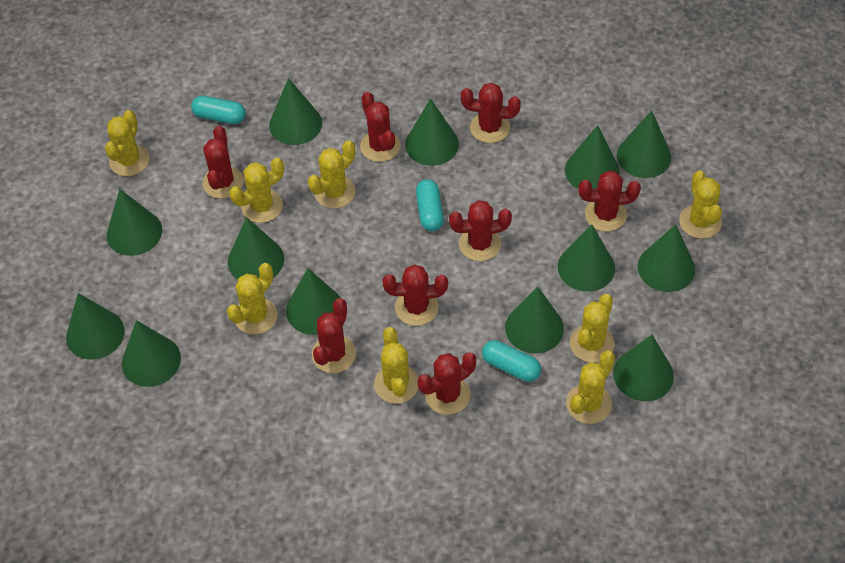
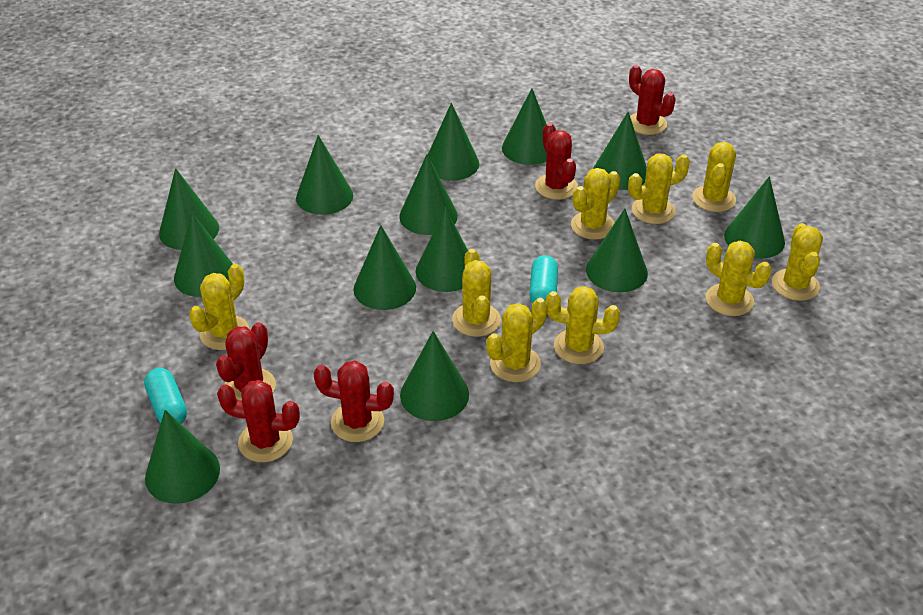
red cactus: [203,126,244,199] [312,298,356,373] [360,92,401,162] [382,265,448,326] [418,352,476,415] [449,200,512,261] [461,83,521,143] [578,170,641,232] = 8 -> [216,322,276,401] [217,380,300,462] [314,361,394,442] [535,123,578,200] [629,65,676,135] = 5
turquoise capsule: [191,96,246,124] [416,179,444,231] [482,340,541,382] = 3 -> [144,368,187,424] [529,255,558,303] = 2
yellow cactus: [105,110,150,176] [227,263,278,335] [229,158,284,223] [308,140,356,208] [374,327,418,404] [566,351,615,424] [570,294,614,363] [679,170,722,239] = 8 -> [189,264,249,350] [452,249,501,337] [486,298,548,382] [546,286,620,364] [571,168,620,240] [628,154,690,224] [692,142,736,212] [706,241,771,316] [772,223,823,301] = 9

